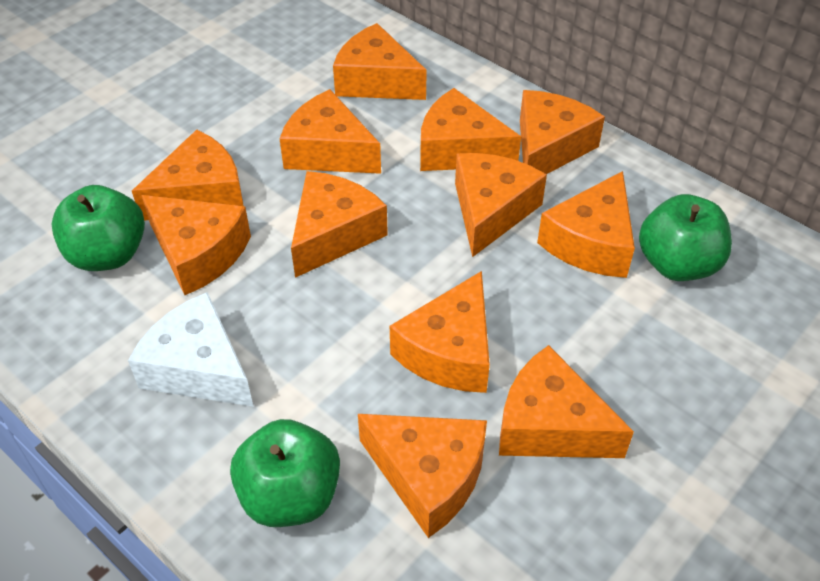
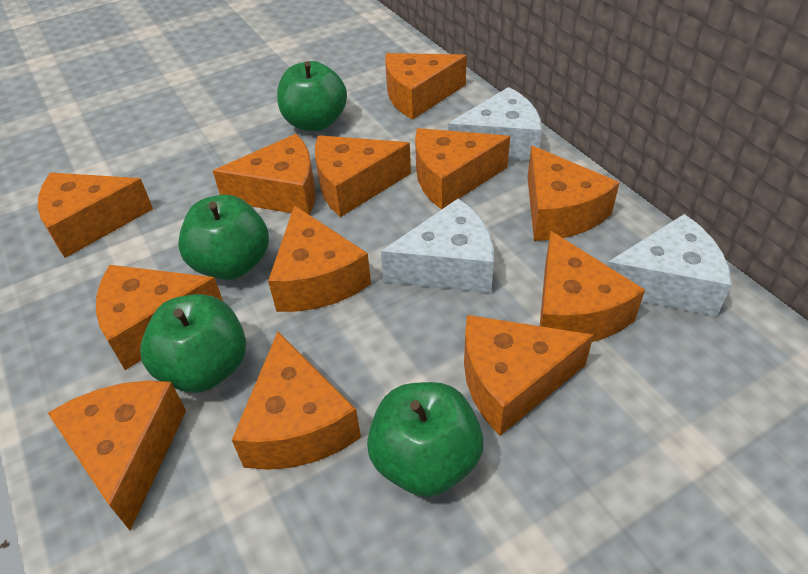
green apple: [52,185,145,271] [230,419,340,527] [639,194,732,281] = 3 -> [140,294,246,393] [178,195,269,280] [277,61,347,131] [367,382,484,497] = 4
white cheese: [128,292,254,407] = 1 -> [381,199,494,293] [448,87,542,160] [607,214,732,317] = 3

